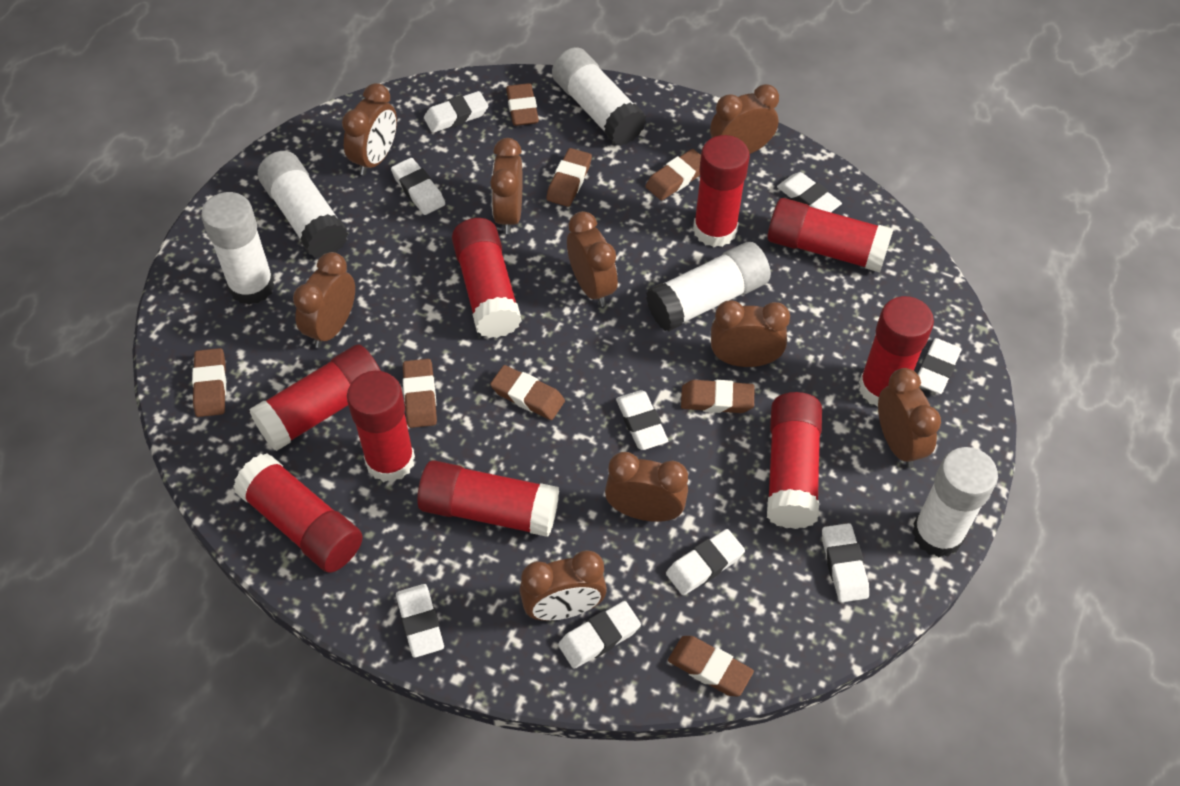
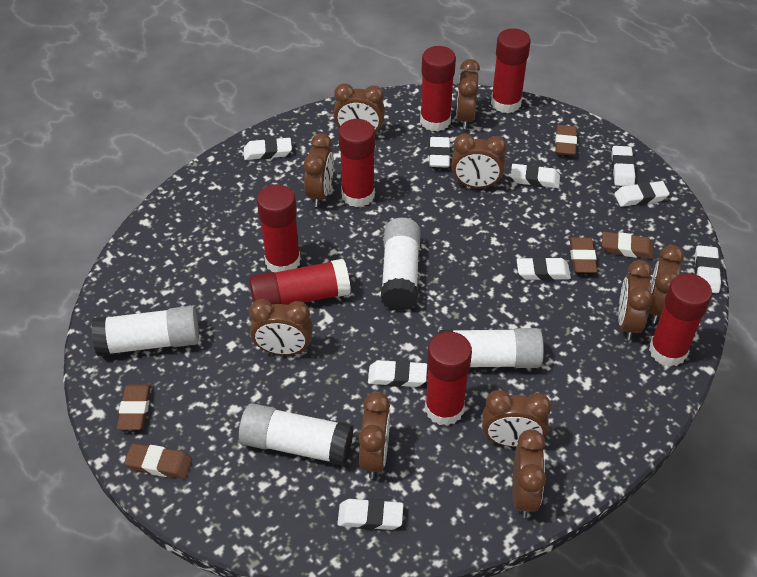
brown clock: [293,252,355,348] [342,83,397,176] [490,138,522,234] [520,550,607,621] [567,211,618,307] [605,452,688,522] [710,84,779,154] [711,300,790,367] [878,368,941,468] = 9 -> [249,299,313,355] [304,133,334,207] [334,83,385,136] [359,392,390,479] [451,133,506,188] [456,59,480,129] [482,390,551,447] [513,429,546,518] [618,260,653,340] [649,245,684,324] = 10
brown eraser: [192,348,226,417] [403,359,437,428] [490,365,565,420] [506,83,539,126] [546,148,592,207] [646,149,701,201] [668,636,754,696] [681,380,755,413] = 8 -> [117,384,151,430] [124,443,192,479] [555,125,577,156] [570,237,597,273] [602,232,654,259] = 5
red glue stick: [233,453,363,572] [249,344,381,451] [347,371,415,482] [417,460,559,537] [452,218,522,338] [693,135,750,247] [767,198,894,272] [767,392,822,529] [859,296,934,407] = 9 -> [249,259,351,305] [257,184,301,272] [339,119,375,207] [420,46,456,132] [425,331,472,426] [491,28,531,113] [649,273,712,367] = 7
white glue stick: [201,192,275,305] [258,151,348,258] [552,47,646,146] [646,242,771,331] [912,447,998,557] = 5 -> [91,306,199,356] [239,403,354,466] [381,218,420,311] [439,328,544,368] = 4

